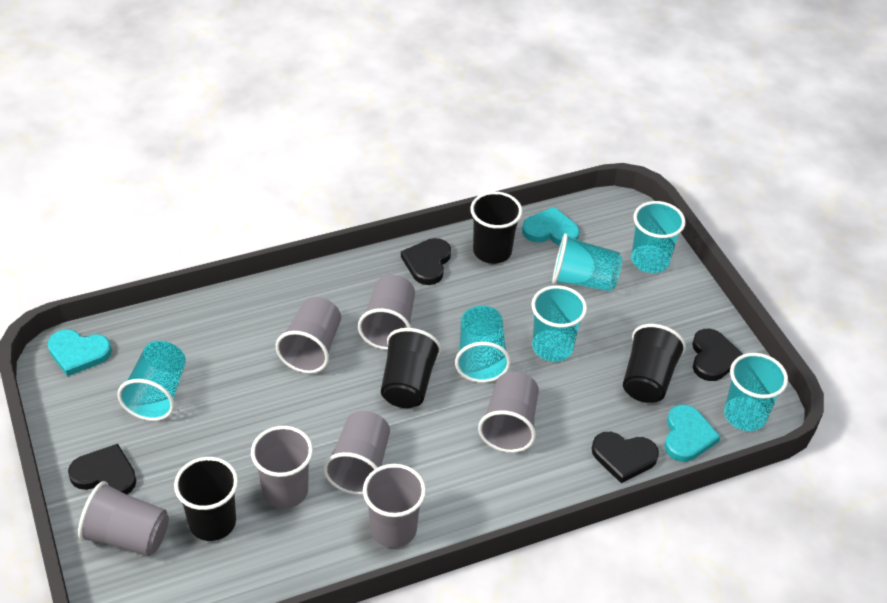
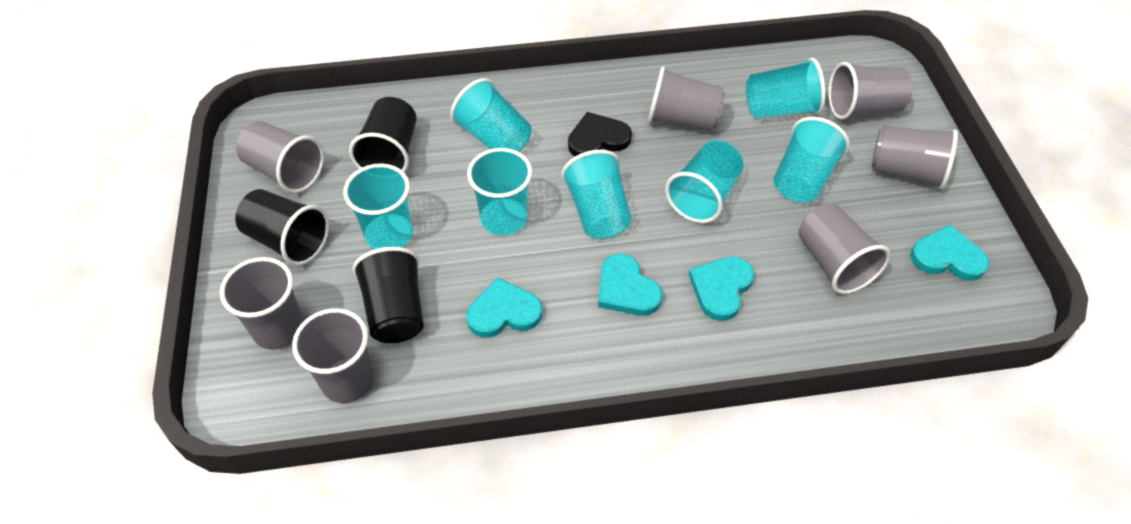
black cup: [174,457,238,541] [381,328,441,408] [470,192,522,264] [623,324,686,403] = 4 -> [235,189,329,266] [349,97,417,172] [352,247,424,343] = 3
black heart: [68,444,136,494] [401,238,451,285] [592,432,659,483] [692,329,743,381] = 4 -> [568,112,632,156] = 1
turquoise cup: [117,341,186,421] [455,306,511,383] [531,285,587,362] [552,233,622,291] [631,201,686,273] [724,353,788,431] = 6 -> [343,163,413,249] [450,78,531,152] [467,148,532,235] [561,150,632,239] [665,140,744,223] [746,58,825,118] [773,117,850,202] = 7
turquoise heart: [48,329,112,377] [522,207,580,245] [664,405,721,462] = 3 -> [466,277,542,337] [598,254,663,316] [689,256,754,321] [910,225,989,280] = 4

